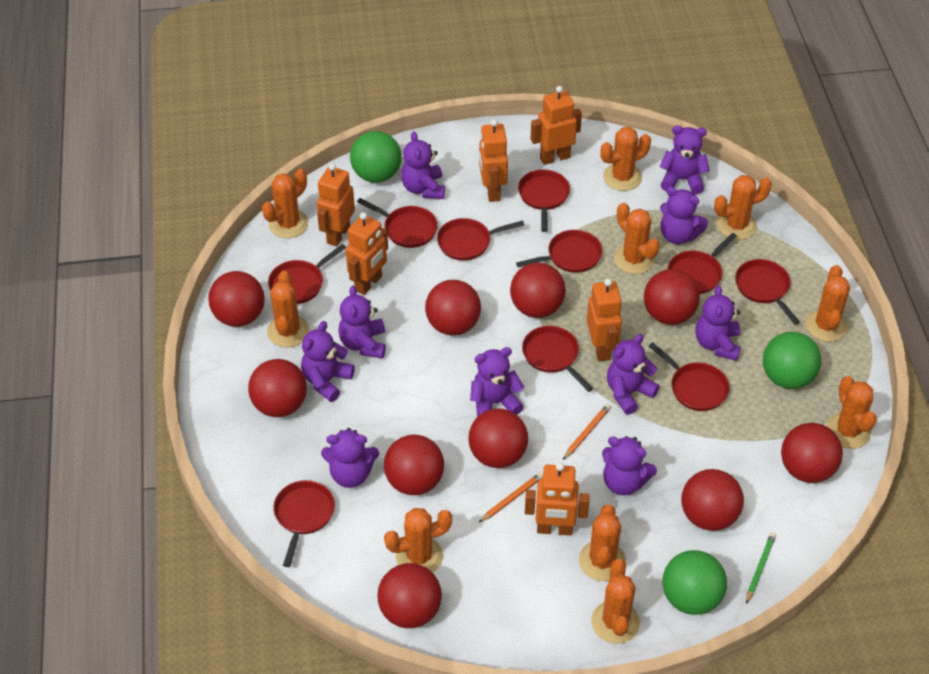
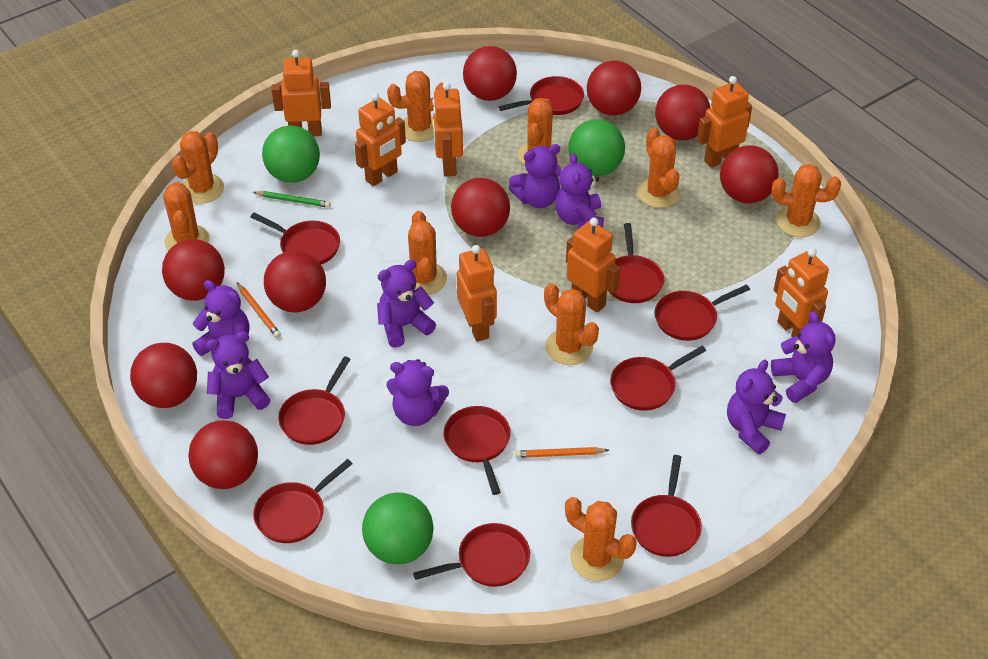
orange cactus: [262,169,308,238] [267,271,309,348] [384,508,452,573] [579,504,626,581] [591,559,640,644] [600,127,651,191] [614,203,660,274] [714,175,772,240] [805,265,850,342] [826,376,877,449] = 10 -> [163,182,210,251] [172,131,224,204] [387,71,444,142] [408,211,447,295] [518,98,560,166] [544,283,599,365] [565,497,637,581] [637,128,680,208] [771,164,841,237] = 9
orange robot: [317,163,355,246] [346,212,388,295] [479,119,508,202] [525,462,590,536] [531,86,582,165] [587,278,622,361] = 6 -> [271,50,331,136] [355,93,406,186] [433,82,463,176] [457,245,497,342] [566,218,620,313] [697,76,752,168] [774,248,829,337] = 7
purple teddy bear: [301,321,355,402] [321,428,379,488] [338,286,386,359] [401,131,445,199] [470,347,524,417] [602,436,657,495] [607,334,660,415] [659,126,710,194] [660,187,708,244] [695,285,741,361] = 10 -> [192,280,249,356] [205,331,270,419] [377,260,436,348] [386,359,449,426] [508,144,562,208] [555,153,604,229] [727,360,786,454] [771,311,835,403] = 8
red ball: [208,271,265,327] [248,359,307,417] [377,563,442,628] [384,435,444,495] [425,280,481,336] [468,408,528,468] [510,262,566,318] [644,269,700,325] [681,469,744,531] [781,423,843,483] = 10 -> [130,343,197,408] [162,239,225,301] [188,420,258,489] [264,251,326,313] [451,178,510,237] [463,46,517,101] [587,60,641,116] [655,84,711,141] [720,145,779,203] = 9

